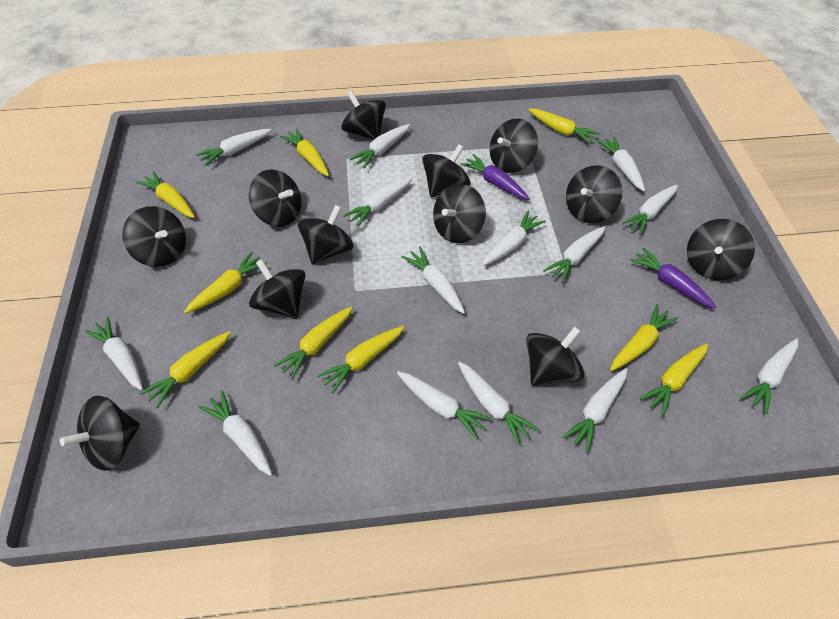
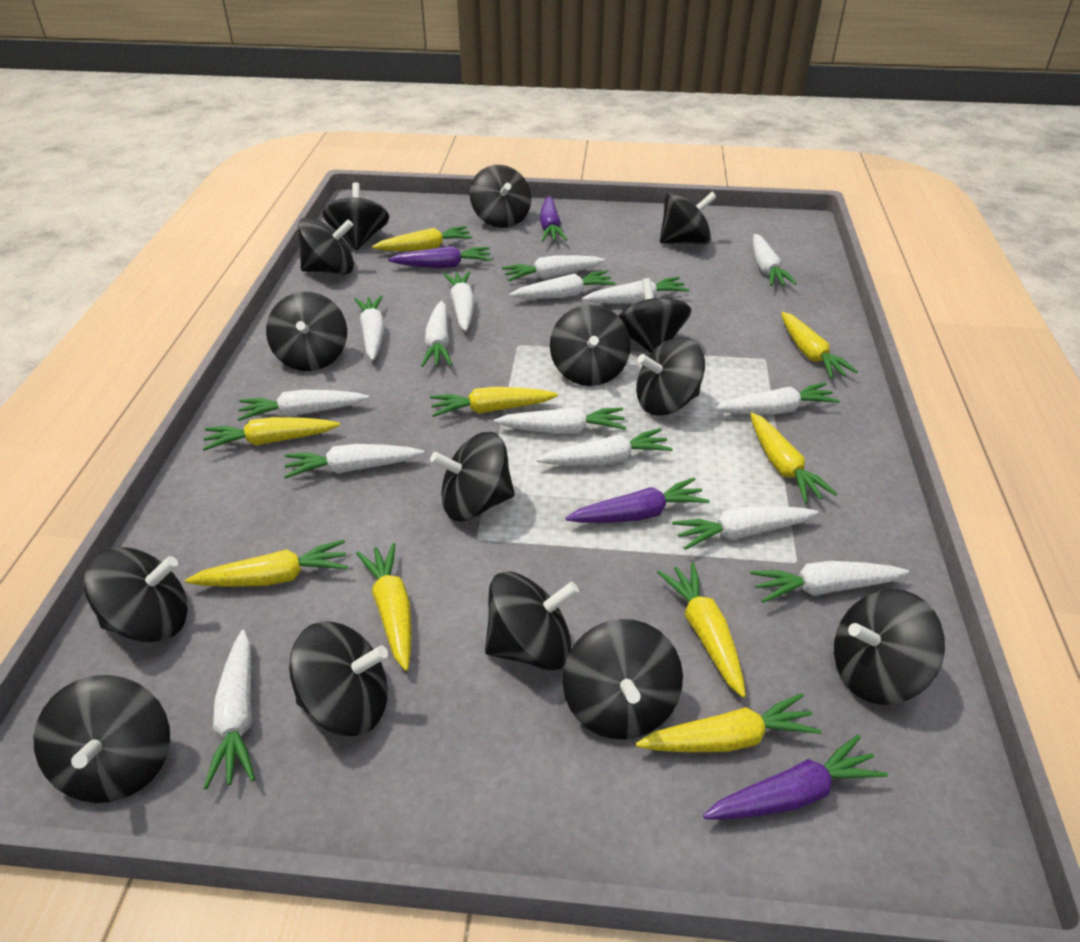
black spinning top: [60,396,140,471] [122,206,186,267] [249,169,301,227] [249,259,305,318] [297,205,353,264] [341,91,386,140] [422,144,470,198] [433,184,486,243] [490,119,538,173] [526,326,584,386] [566,165,623,223] [687,219,755,280] = 12 -> [33,675,170,803] [83,547,188,643] [266,292,347,371] [289,621,388,736] [298,218,354,275] [323,182,389,251] [430,432,515,521] [470,165,532,228] [485,571,579,671] [550,305,631,386] [563,619,683,740] [618,278,691,353] [636,337,705,416] [660,191,717,245] [834,589,945,705] = 15
purple carrot: [460,154,530,200] [630,248,716,309] = 2 -> [388,246,492,268] [540,196,567,241] [565,478,710,523] [703,735,888,820] = 4
white carrot: [84,317,143,390] [196,129,272,166] [199,390,272,476] [343,178,412,227] [350,124,410,169] [397,371,492,440] [402,247,465,314] [458,362,539,446] [482,211,546,266] [543,226,605,283] [563,368,628,453] [597,136,645,191] [622,185,678,235] [740,338,798,414] = 14 -> [203,630,255,789] [237,390,369,421] [284,444,424,479] [354,295,385,361] [421,301,452,367] [443,271,474,331] [494,407,626,434] [502,255,605,281] [509,271,616,299] [536,428,673,466] [582,277,690,304] [672,506,818,550] [713,383,840,414] [750,561,909,603] [753,234,797,286] = 15

